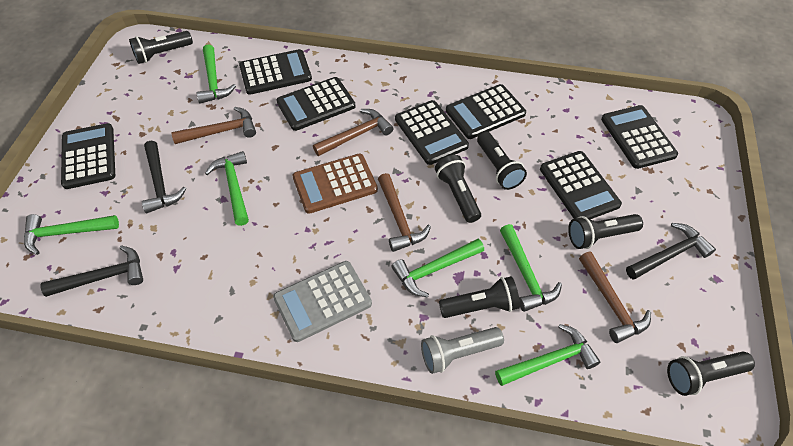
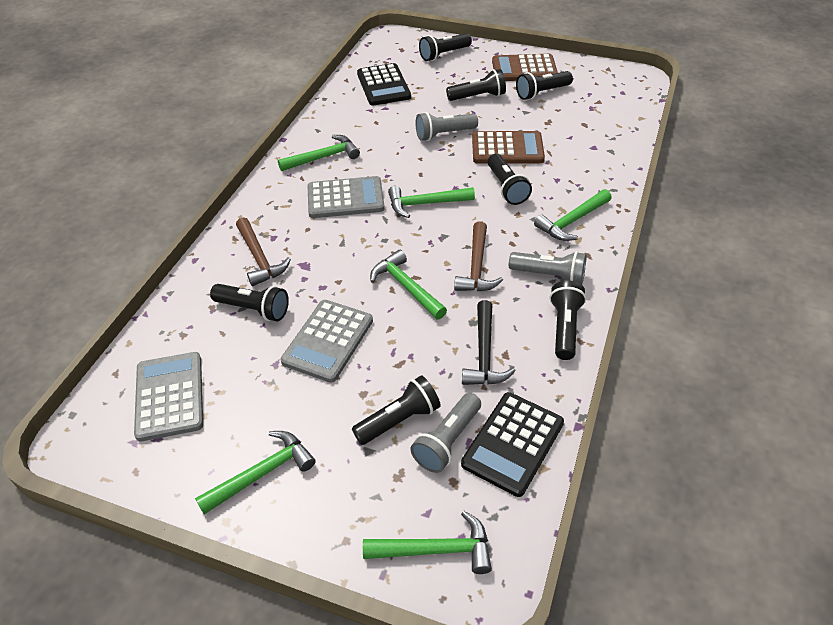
black calculator: [61,123,115,189] [239,49,312,95] [276,77,355,131] [395,100,469,165] [446,84,526,139] [540,151,622,219] [601,105,678,169] = 7 -> [357,63,411,105] [461,392,564,497] = 2
black flashlight: [129,31,193,64] [435,155,481,223] [439,276,520,318] [477,132,527,190] [568,214,643,249] [667,352,755,396] = 6 -> [210,284,289,321] [352,375,441,445] [419,33,472,61] [446,69,506,101] [488,154,532,205] [516,71,573,100] [550,281,586,360] = 7
black hammer: [41,245,143,297] [142,141,187,213] [626,223,716,280] = 3 -> [462,300,516,385] = 1
brown calculator: [293,153,378,214] = 1 -> [472,131,545,164] [492,54,558,81] = 2
brown hammer: [171,107,256,144] [313,109,393,156] [378,173,431,252] [579,252,651,343] = 4 -> [236,217,291,286] [454,221,503,292] = 2
grey calculator: [273,261,372,342] = 1 -> [134,352,203,442] [281,300,373,383] [308,176,385,218] = 3
grey flashlight: [421,327,504,374] = 1 -> [410,393,481,473] [416,112,478,141] [509,251,586,285] = 3

